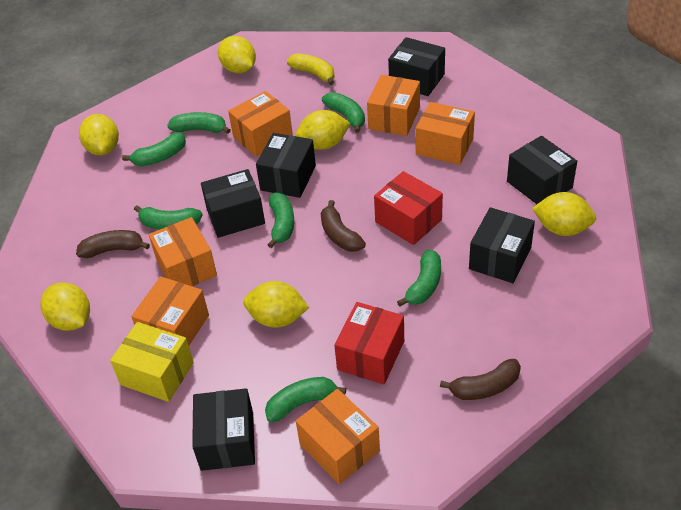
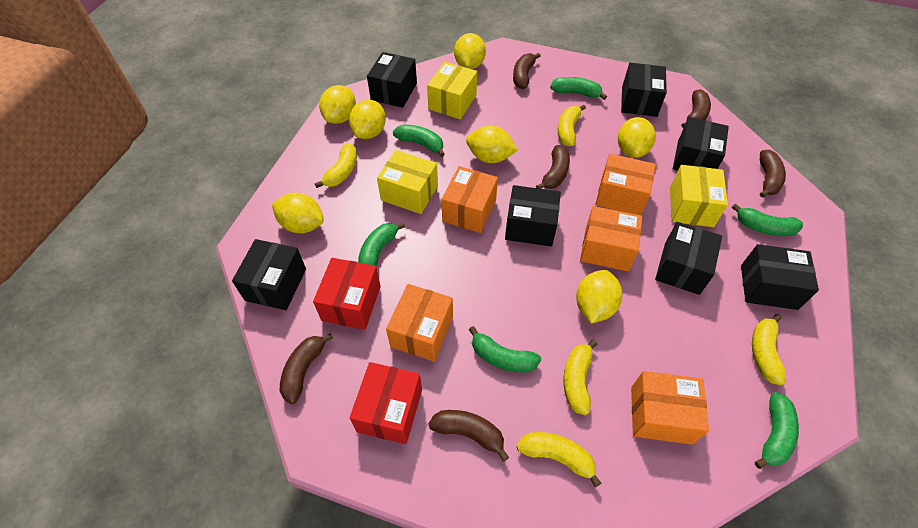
black box: [192,388,255,471] [201,169,265,238] [256,133,316,198] [388,37,445,96] [469,207,535,283] [507,136,577,204] = 6 -> [232,239,306,310] [367,52,417,108] [505,185,561,247] [621,63,667,117] [655,222,722,295] [673,117,729,171] [741,244,819,310] = 7
brown banana: [76,230,150,258] [321,200,366,252] [440,359,521,400] = 3 -> [280,333,333,404] [429,410,509,462] [513,53,540,89] [536,145,570,189] [681,89,711,128] [760,150,786,198] = 6
green banana: [122,133,186,166] [134,205,203,230] [167,112,231,134] [265,377,346,422] [267,193,294,248] [322,92,365,133] [397,250,441,307] = 7 -> [358,222,405,267] [393,125,445,157] [469,326,541,372] [550,77,607,100] [732,204,803,236] [755,392,799,469] = 6
orange box: [131,276,209,345] [149,217,217,286] [228,91,293,157] [296,389,380,484] [367,75,420,136] [416,102,475,165] = 6 -> [386,284,453,362] [441,166,498,233] [580,206,642,272] [595,154,656,215] [631,371,709,445] = 5
yellow banana: [287,53,335,85] = 1 -> [315,143,357,188] [516,432,601,487] [558,105,586,146] [564,340,598,415] [752,314,786,385] = 5
yellow box: [110,322,194,402] = 1 -> [377,150,438,214] [427,62,477,119] [670,165,728,227] = 3
yellow lemon: [40,283,90,331] [79,114,119,155] [218,36,256,73] [243,281,309,328] [296,110,351,150] [532,192,596,236] = 6 -> [272,193,324,233] [319,85,356,124] [349,100,386,139] [454,33,486,69] [466,126,518,163] [576,270,622,323] [618,117,656,158] = 7

